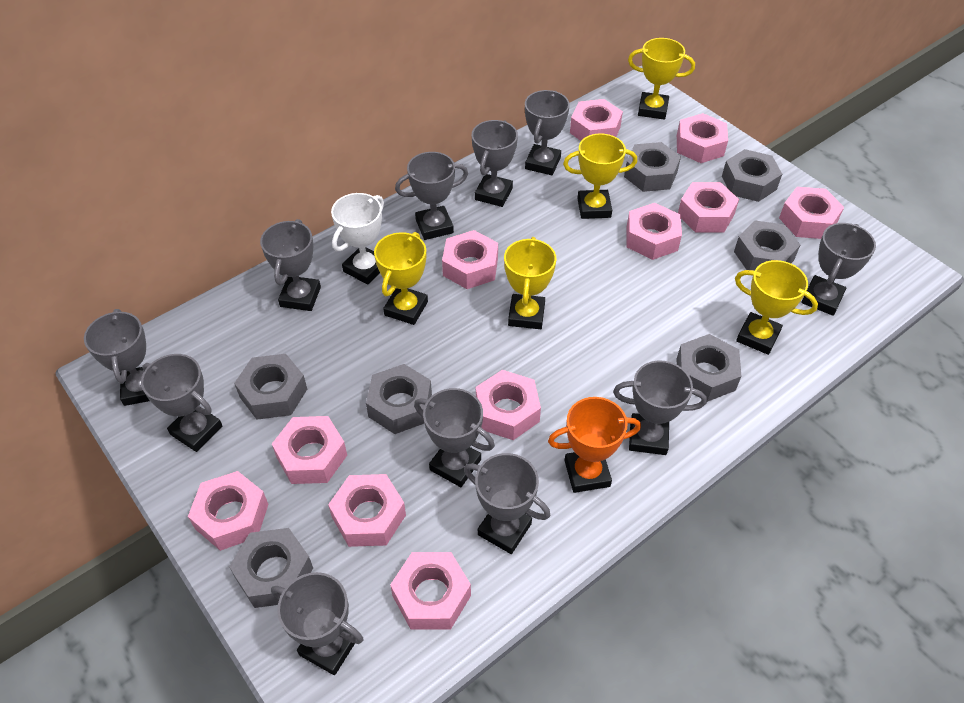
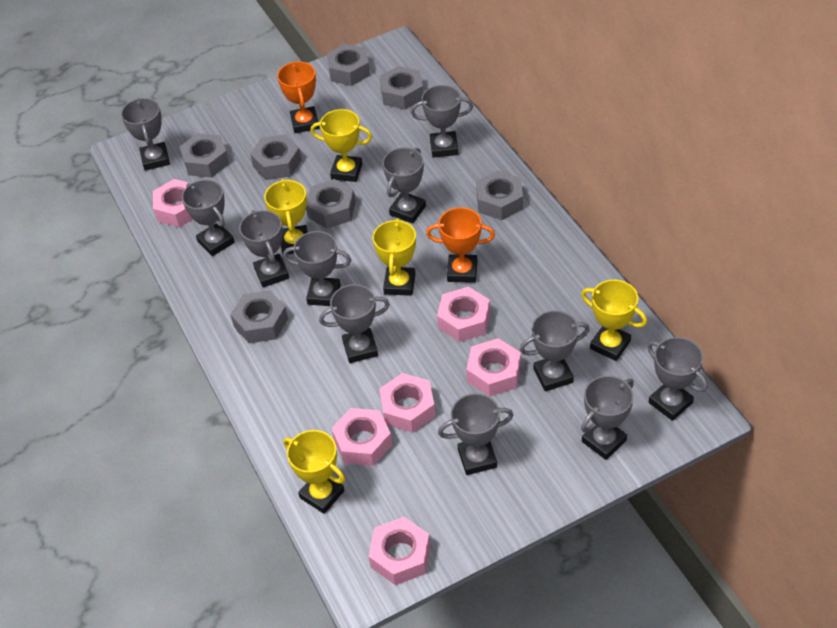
orange trophy: [548,397,641,493] = 1 -> [277,61,319,133] [426,207,495,283] = 2
pink nut: [188,471,268,551] [272,416,347,484] [328,474,406,547] [390,552,471,630] [442,230,498,289] [476,370,541,440] [570,99,623,141] [627,203,682,260] [677,113,728,163] [678,182,739,233] [779,187,844,239] = 11 -> [153,179,193,227] [332,408,392,466] [369,517,430,585] [380,373,435,433] [437,287,490,342] [467,338,521,397] = 6
white trophy: [331,193,384,285] = 1 -> none = 0

